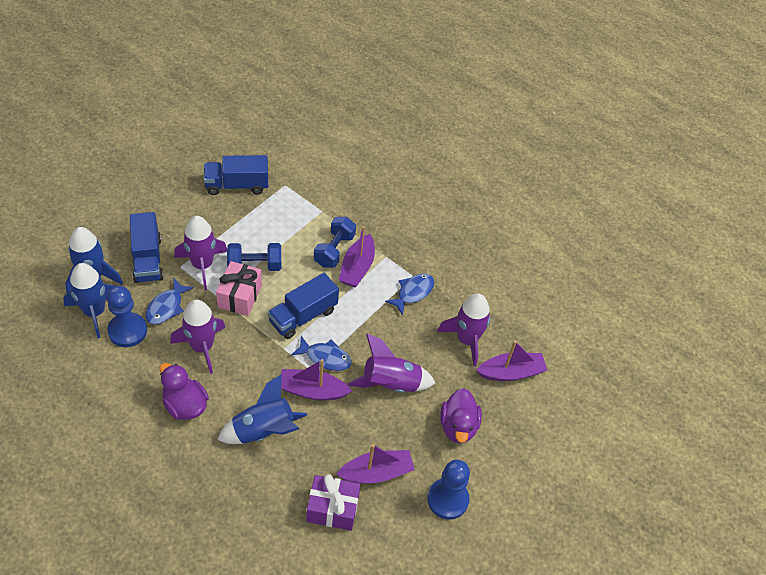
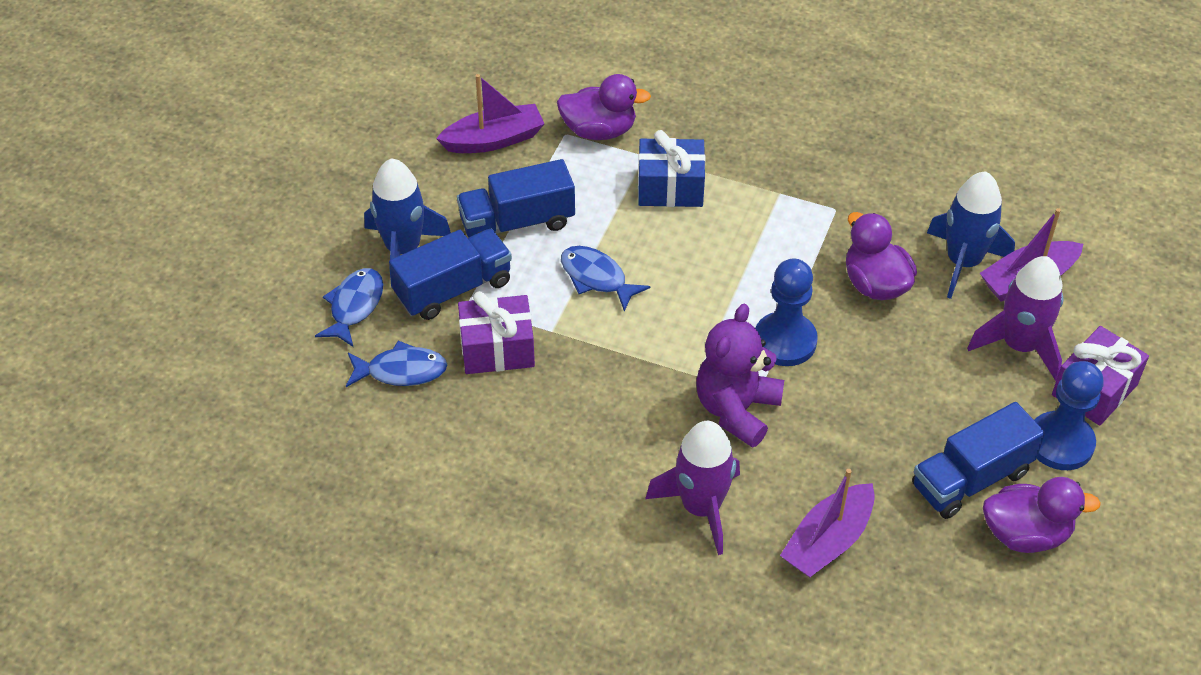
blue dumbbell: [227,243,281,271] [314,217,356,268] = 2 -> none = 0
blue gift: none = 0 -> [638,130,705,207] = 1
blue rocket: [63,263,115,338] [65,227,123,293] [217,374,307,444] = 3 -> [364,158,451,288] [927,171,1015,299] = 2
pink gift: [216,261,262,316] = 1 -> none = 0
purple boat: [281,359,352,400] [336,444,415,483] [339,226,375,287] [476,341,548,381] = 4 -> [436,74,544,153] [780,469,875,578] [980,208,1083,301] = 3
purple duck: [159,363,209,420] [440,388,482,443] = 2 -> [557,74,651,140] [846,212,917,300] [983,477,1101,553] = 3
purple gift: [306,474,361,531] = 1 -> [458,291,535,374] [1052,326,1149,426] = 2
purple rocket: [170,300,225,374] [174,216,227,290] [348,334,435,393] [437,293,491,367] = 4 -> [645,421,740,555] [967,256,1063,381] = 2
purple teddy bear: none = 0 -> [696,304,784,448] = 1

